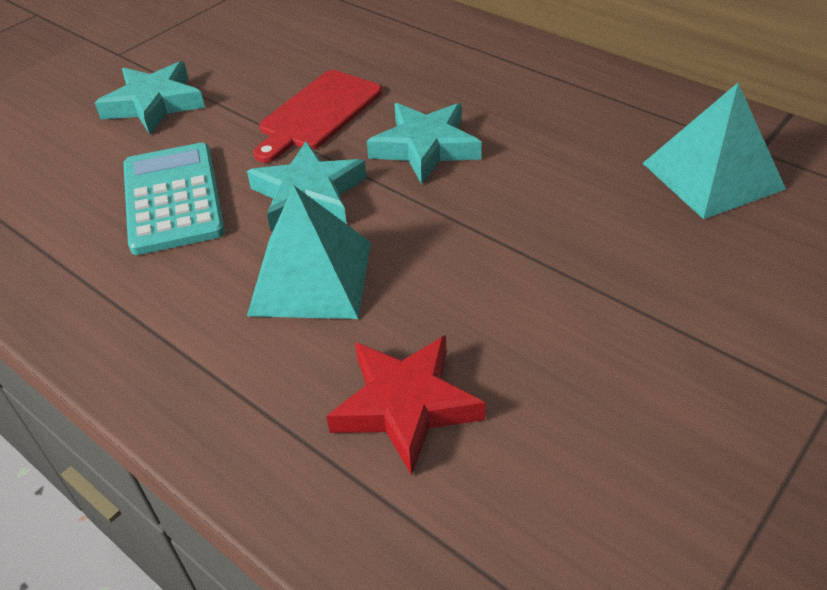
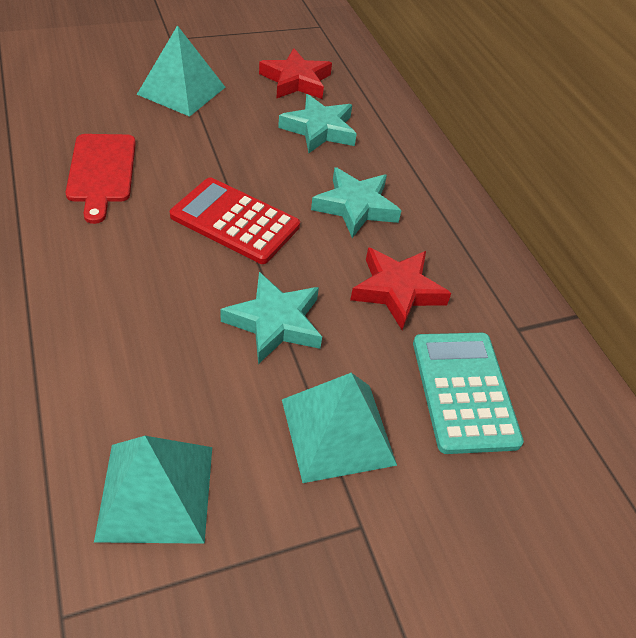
red calculator: none = 0 -> [170,177,300,264] = 1
red star: [326,335,486,475] = 1 -> [259,48,332,99] [350,247,451,330] = 2
turquoise pyramid: [247,186,371,319] [643,83,786,219] = 2 -> [94,436,212,544] [137,25,225,117] [282,373,397,483] = 3

